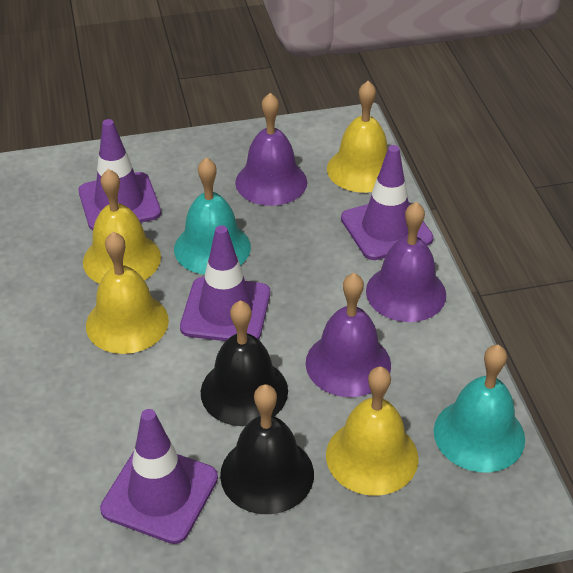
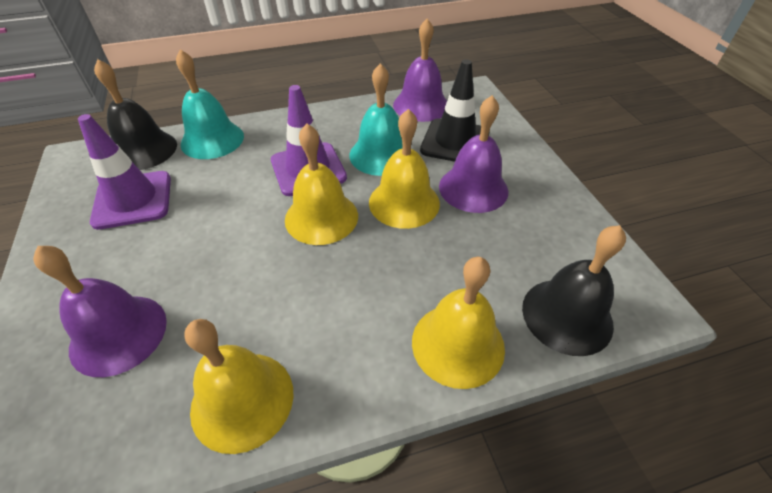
black traffic cone: none = 0 -> [420,59,490,162] = 1
purple traffic cone: [78,119,161,230] [100,409,218,544] [180,225,270,341] [341,145,433,260] = 4 -> [78,114,171,230] [271,85,347,196] = 2

